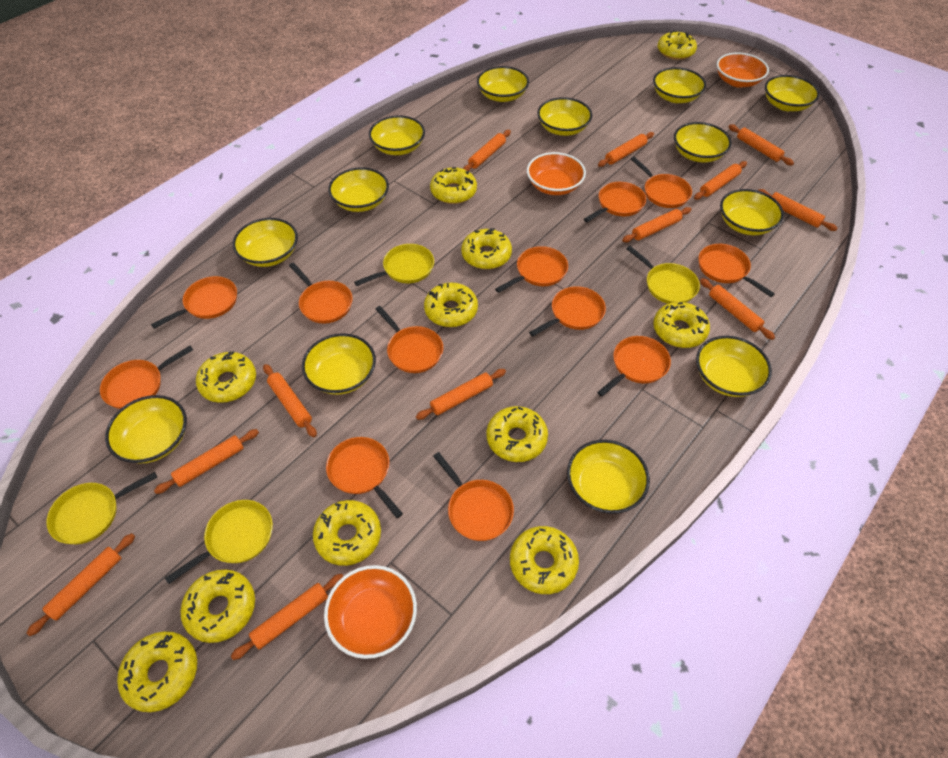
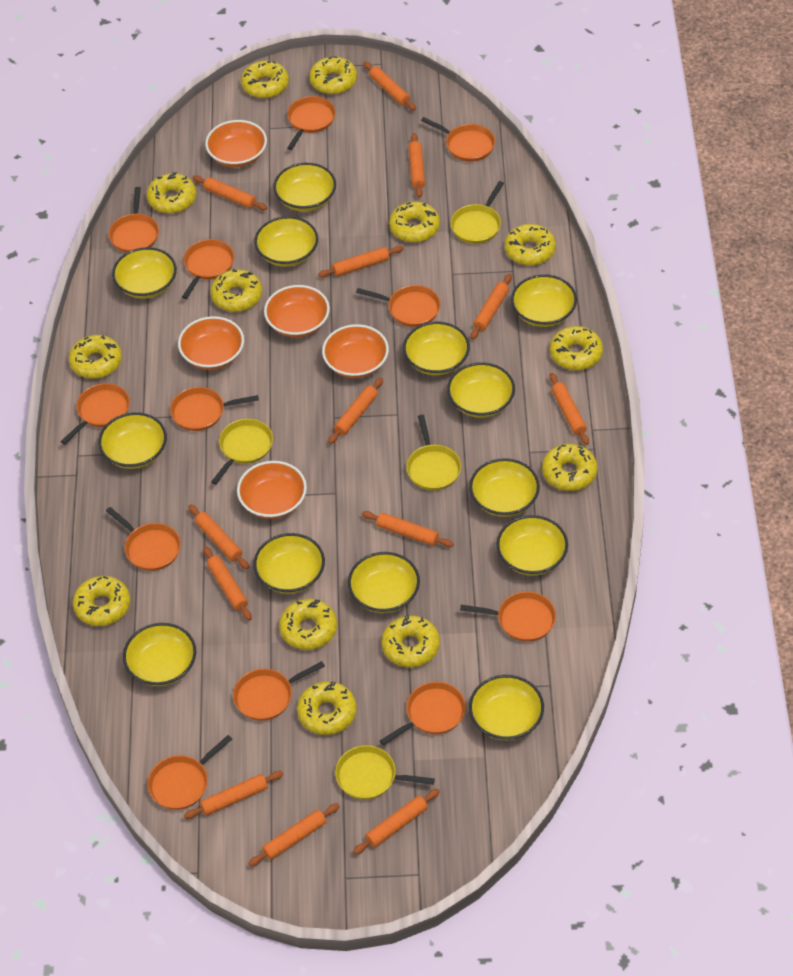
orange bowl: [324,565,417,659] [527,152,586,195] [716,52,769,88] = 3 -> [178,316,244,370] [205,120,267,167] [237,461,307,519] [264,285,330,337] [322,324,389,378] = 5
orange rolling pin: [26,533,135,636] [154,429,259,494] [231,574,343,660] [263,364,317,437] [416,369,506,420] [463,130,511,171] [598,132,654,167] [622,207,691,242] [694,161,747,200] [700,278,775,340] [729,124,794,165] [758,189,838,231] = 12 -> [184,771,284,819] [188,504,249,569] [192,175,267,210] [203,546,252,621] [248,803,340,867] [318,246,403,278] [328,378,383,444] [353,789,440,855] [362,511,454,547] [363,62,416,111] [409,133,425,198] [470,274,512,340] [549,373,589,445] = 13
yellow donut: [117,631,197,712] [181,570,255,643] [196,351,256,403] [313,500,381,566] [424,283,478,327] [430,167,477,204] [461,228,512,269] [486,406,548,462] [510,526,579,594] [653,302,710,348] [657,31,697,60] = 11 -> [69,335,122,379] [73,576,130,626] [147,172,196,213] [211,269,262,312] [241,60,289,98] [279,599,337,650] [297,681,357,735] [309,56,357,94] [382,615,440,667] [389,201,440,243] [505,224,556,266] [542,444,597,491] [550,326,603,370] = 13

